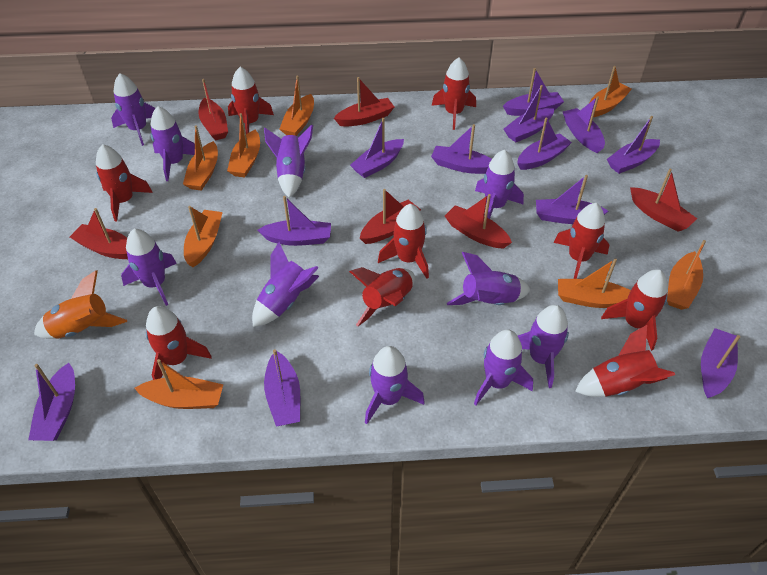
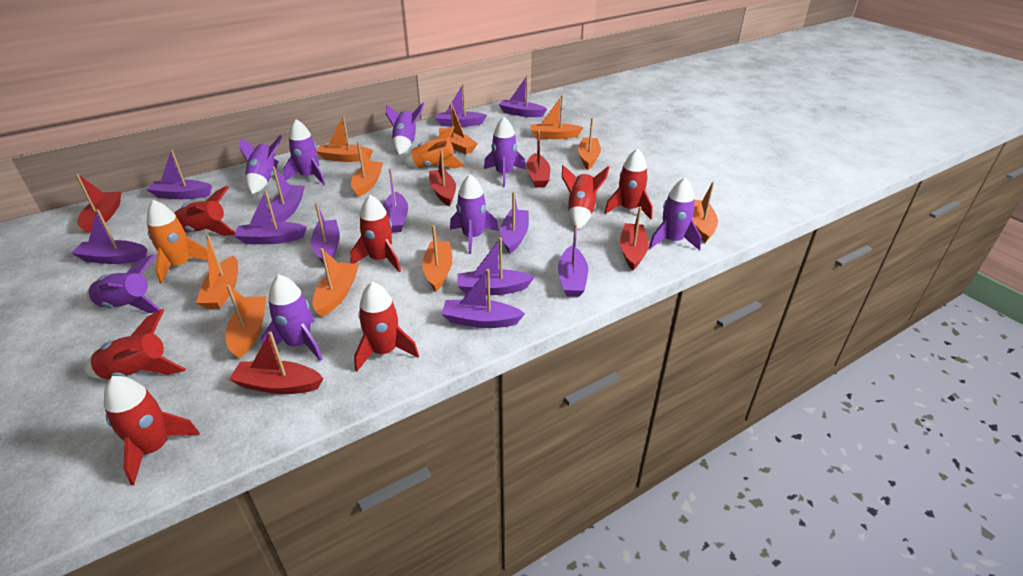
orange boat: [135,359,223,409] [183,125,218,191] [184,206,223,267] [227,113,260,177] [279,75,314,136] [558,258,631,308] [590,66,632,117] [667,240,706,310] = 8 -> [196,235,238,309] [225,285,267,358] [313,248,359,317] [316,116,373,162] [351,142,383,197] [422,225,452,291] [439,103,478,154] [531,95,584,139] [578,118,601,170] [692,182,718,243] = 10
orange rocket: [34,270,127,339] = 1 -> [147,200,208,284] [402,126,466,169] = 2
purple rocket: [111,73,155,146] [121,229,177,306] [150,106,195,181] [252,242,319,327] [264,125,313,198] [365,346,425,424] [447,252,530,305] [474,329,533,405] [475,150,524,219] [518,305,569,388] = 10 -> [86,254,161,313] [240,135,282,194] [261,274,322,361] [283,119,325,185] [386,103,424,155] [450,174,499,254] [484,117,526,187] [649,178,701,251] = 8
red boat: [70,208,128,259] [199,79,228,141] [334,77,394,127] [360,189,421,244] [445,194,512,248] [630,168,697,232] = 6 -> [75,173,121,233] [229,331,323,394] [429,150,456,206] [526,130,550,188] [620,207,649,270] = 5
red rocket: [96,144,153,221] [146,306,212,380] [228,67,274,134] [349,267,415,327] [378,204,429,279] [432,58,476,130] [554,203,610,279] [575,325,675,397] [601,269,668,351] = 9 -> [84,309,186,379] [104,376,200,485] [174,186,235,236] [350,195,401,272] [354,282,419,372] [562,165,610,229] [605,148,653,219] = 7

